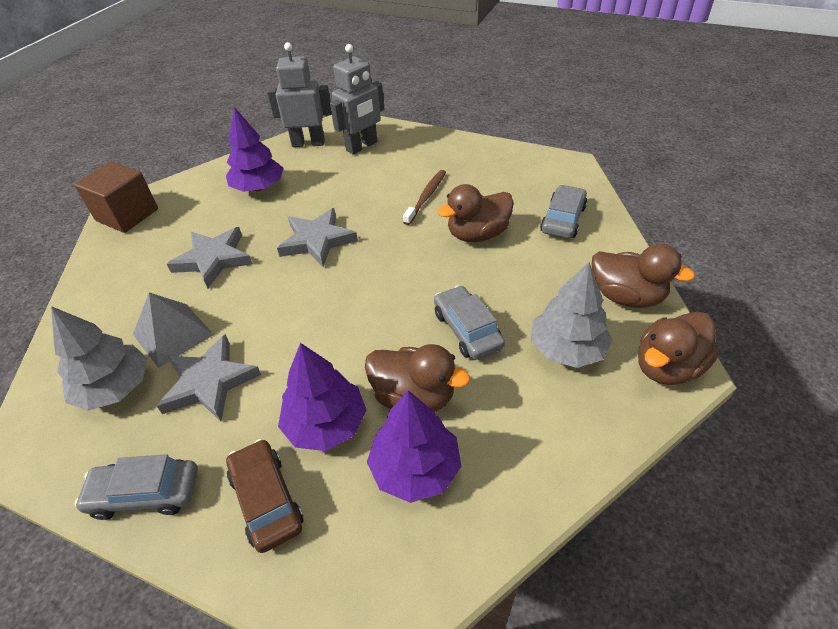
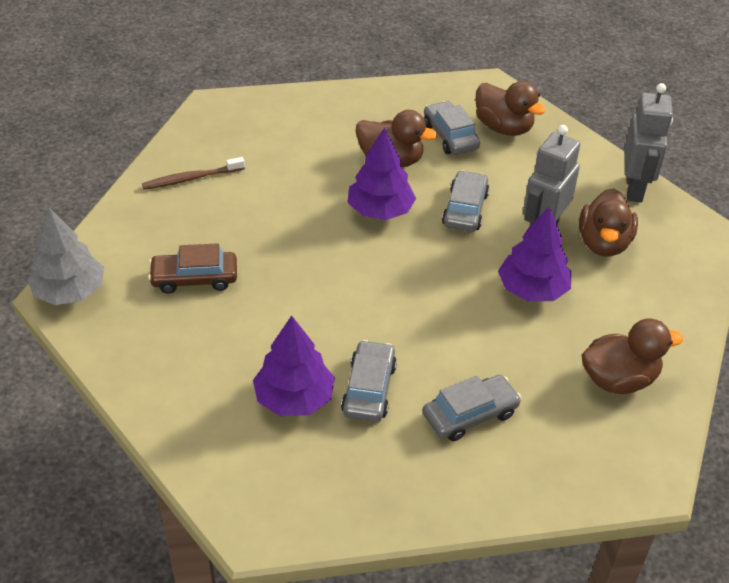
brown cube: [74,162,158,233] = 1 -> none = 0
grey car: [75,454,198,520] [434,285,505,360] [540,185,587,239] = 3 -> [341,340,397,422] [423,375,521,441] [424,101,480,155] [442,170,489,232] = 4
grey pyramid: [133,292,214,368] = 1 -> none = 0
grey star: [157,334,261,421] [167,227,253,288] [277,208,358,267] = 3 -> none = 0
grey tree: [51,306,147,411] [531,262,613,368] = 2 -> [27,208,104,305] = 1

